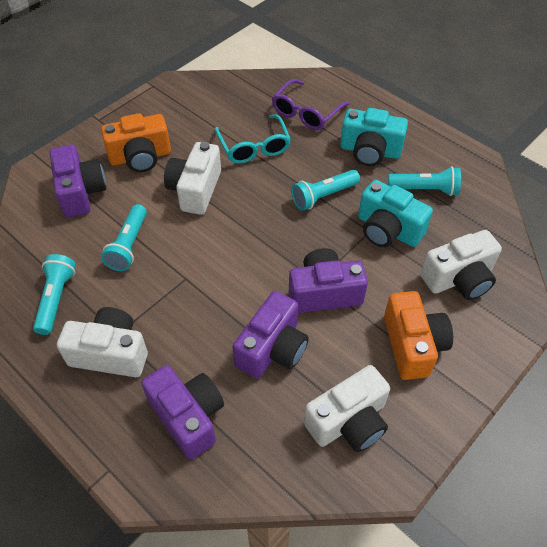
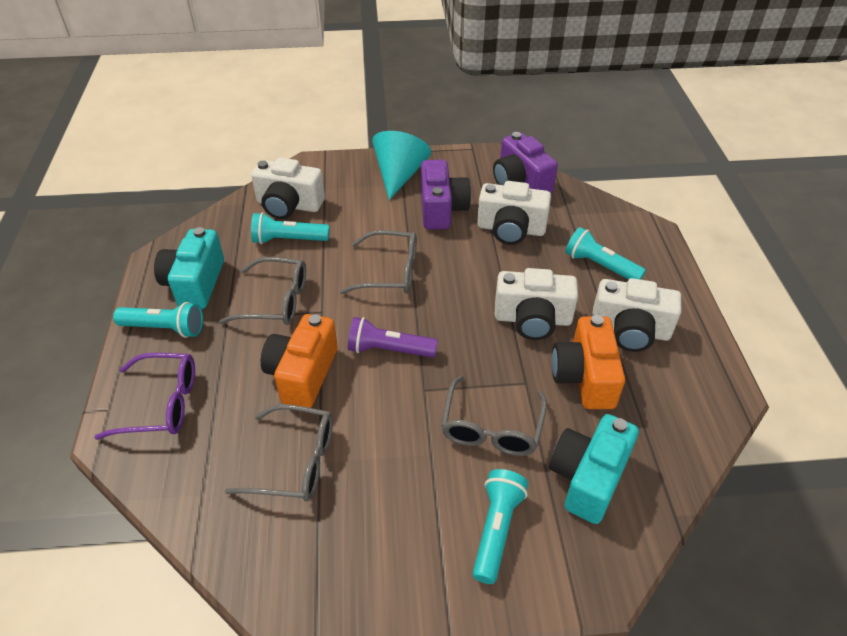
grey glasses: none = 0 -> [219,257,306,325] [225,404,333,501] [339,230,417,294] [441,376,547,456] = 4
purple camera: [50,145,106,217] [141,365,224,460] [233,291,309,379] [289,248,368,313] = 4 -> [421,160,471,230] [493,132,558,193] = 2
purple flashlight: none = 0 -> [348,317,438,358] = 1
turquoise cone: none = 0 -> [372,131,431,200] = 1
turquoise glasses: [215,114,291,164] = 1 -> none = 0

